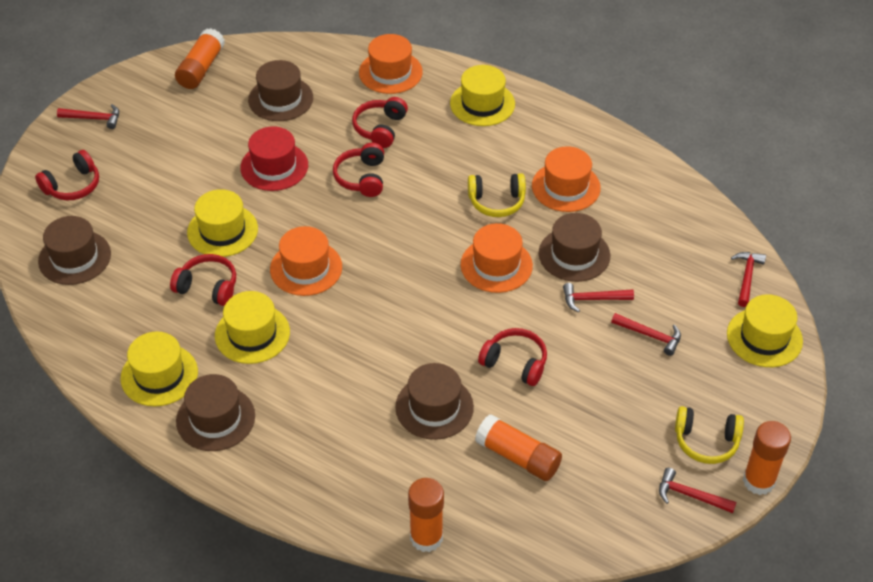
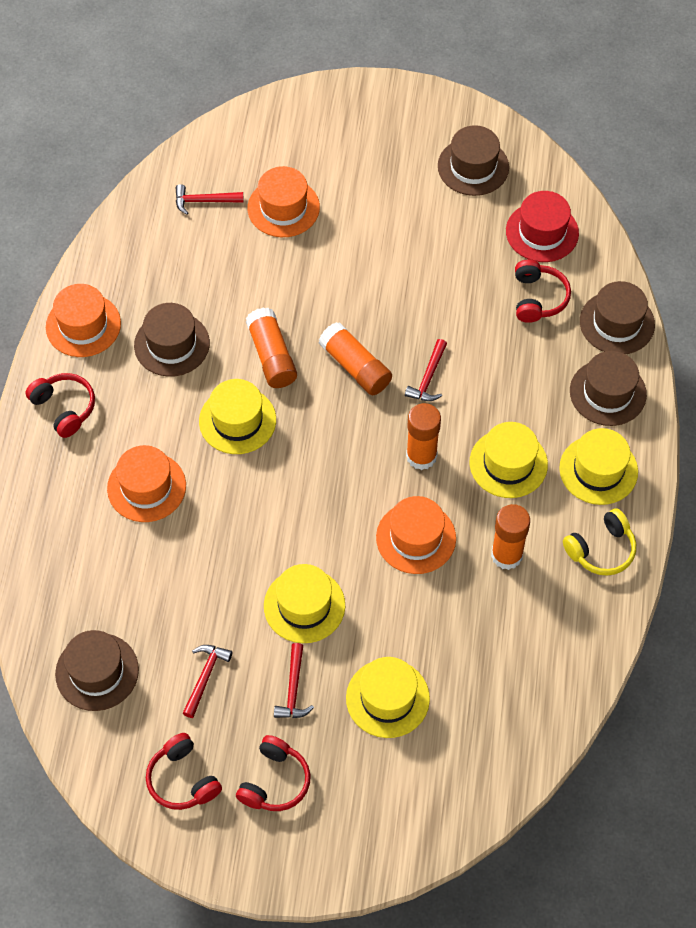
red hammer: [57,104,119,129] [563,283,634,312] [611,313,681,356] [659,468,736,513] [731,252,766,307] = 5 -> [176,184,243,215] [183,645,232,718] [274,643,314,718] [405,339,447,401] = 4
red headphones: [35,150,99,200] [170,254,236,306] [333,143,384,197] [352,97,408,148] [478,328,547,386] = 5 -> [25,373,95,438] [146,733,222,810] [236,735,310,811] [515,260,571,323] = 4
yellow headphones: [468,173,526,217] [675,406,744,464] = 2 -> [563,508,636,576] = 1

